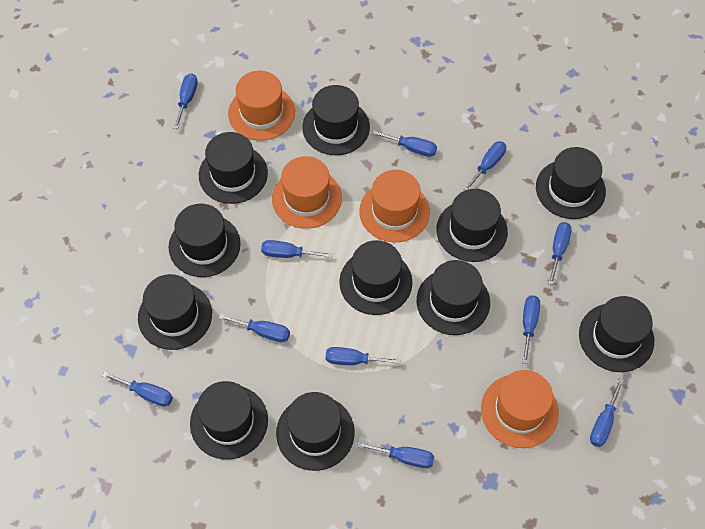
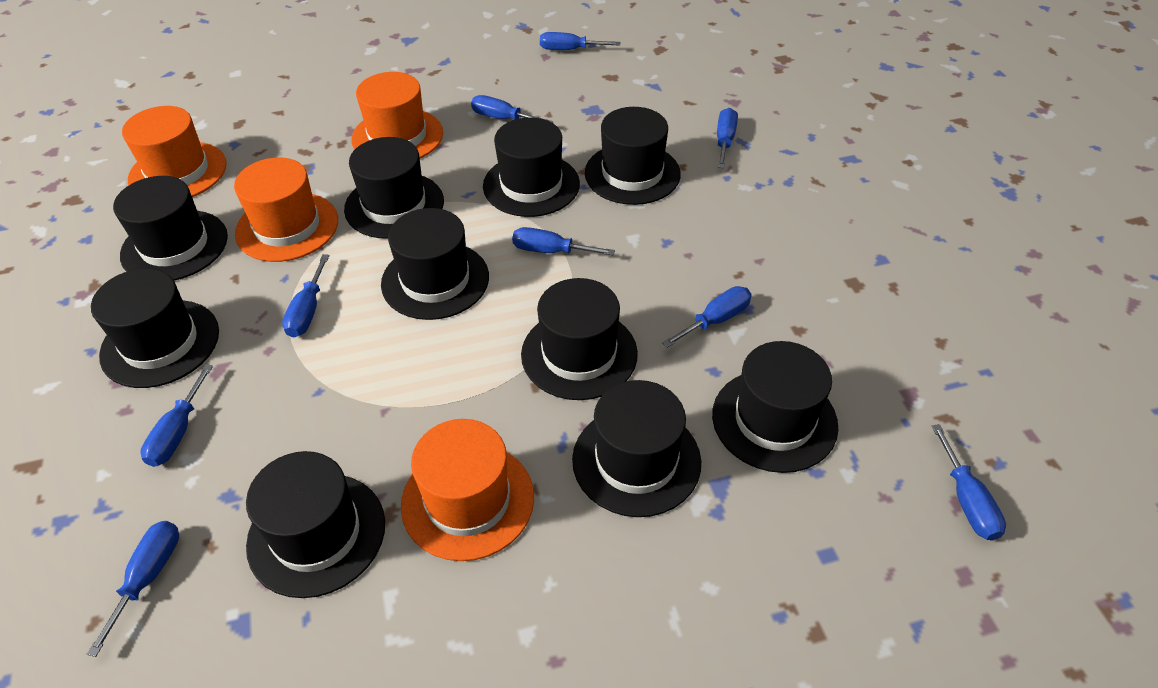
black hat: [138,274,212,350] [169,204,241,277] [190,381,268,460] [199,132,268,204] [276,392,355,471] [302,85,370,155] [339,240,412,315] [417,260,490,335] [437,189,508,262] [536,147,606,219] [579,296,654,372] = 11 -> [91,268,219,388] [113,176,228,281] [246,451,385,598] [344,137,444,239] [381,208,489,320] [483,118,580,217] [521,278,638,400] [572,380,701,517] [585,107,681,205] [712,341,838,473] = 10
blue screwdriver: [102,372,173,407] [173,73,198,129] [219,314,290,342] [261,240,332,258] [326,347,401,365] [357,442,434,468] [372,130,437,157] [463,141,506,190] [522,295,540,364] [548,222,572,285] [590,378,624,447] = 11 -> [87,521,179,657] [140,364,213,467] [282,254,330,338] [471,95,553,123] [512,227,615,255] [540,32,621,50] [662,286,752,348] [717,108,738,168] [932,424,1006,541] = 9

